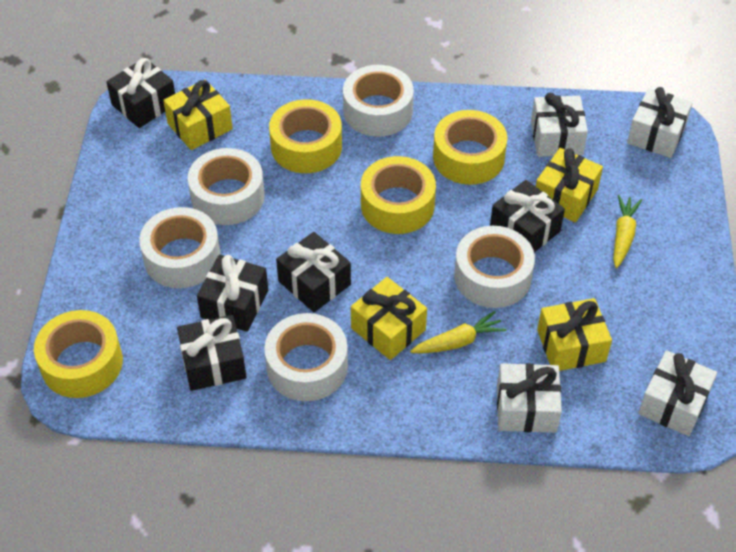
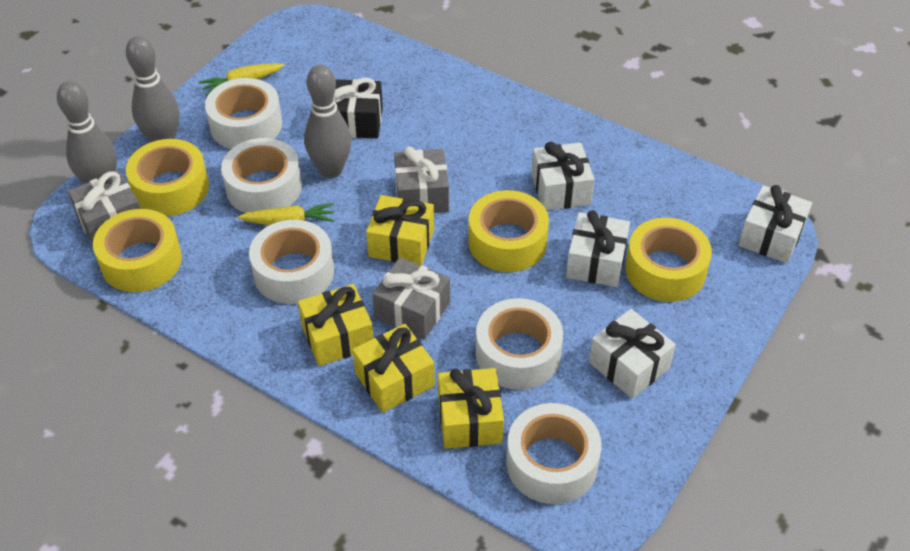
black gift: [106,58,175,128] [177,315,247,391] [197,254,268,332] [276,232,351,312] [490,180,565,252] = 5 -> [334,78,383,138] = 1
grey bowling pin: none = 0 -> [57,81,117,184] [125,36,179,142] [304,65,352,178] = 3
grey gift: none = 0 -> [68,170,140,244] [372,257,450,340] [394,146,449,213] = 3

